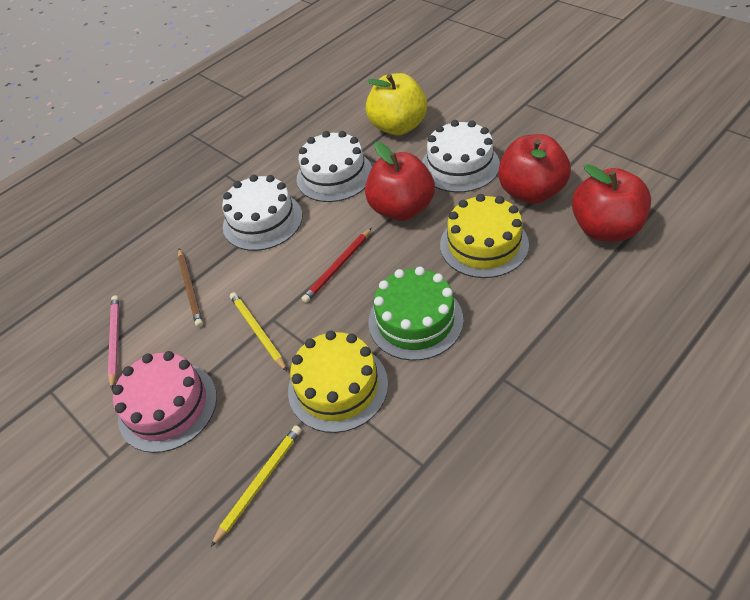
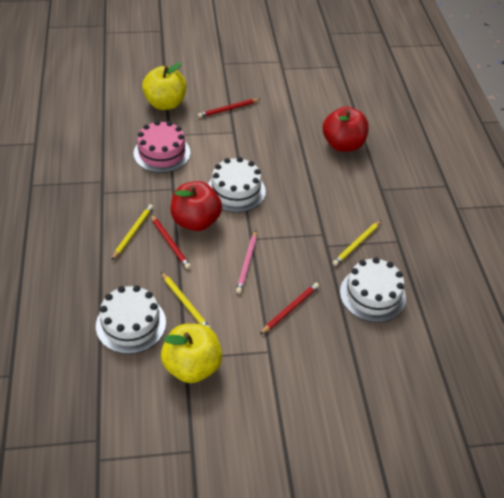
brown pencil: [178,249,203,327] = 1 -> none = 0
green cake: [368,267,463,361] = 1 -> none = 0
red apple: [365,142,435,221] [498,134,571,204] [572,164,651,241] = 3 -> [171,181,222,231] [323,107,369,152] = 2
red pencil: [301,228,372,303] = 1 -> [151,215,191,269] [198,99,260,118] [260,282,319,334] = 3
yellow apple: [366,73,427,136] = 1 -> [142,62,187,110] [161,324,222,383] = 2
yellow cake: [288,330,388,433] [440,194,529,278] = 2 -> none = 0
yellow pencil: [211,426,301,547] [230,292,287,371] = 2 -> [112,204,153,260] [161,272,210,328] [333,220,381,266] = 3

